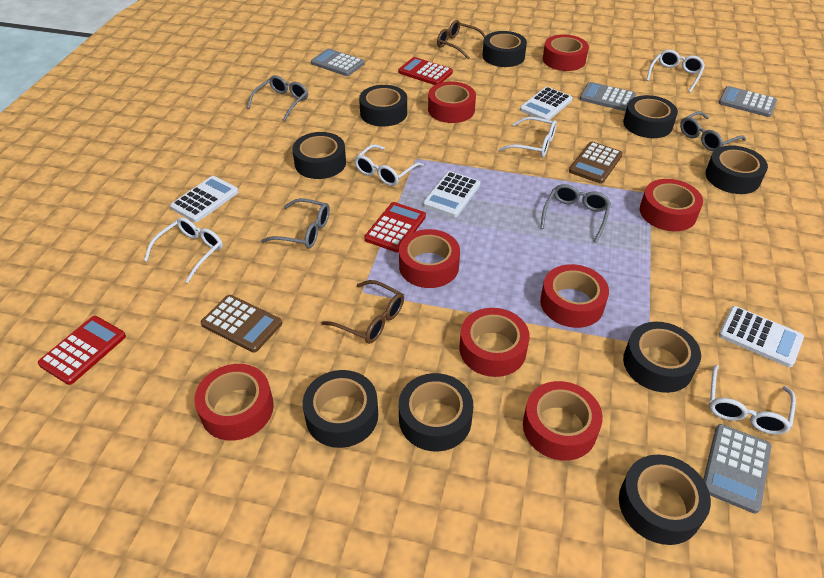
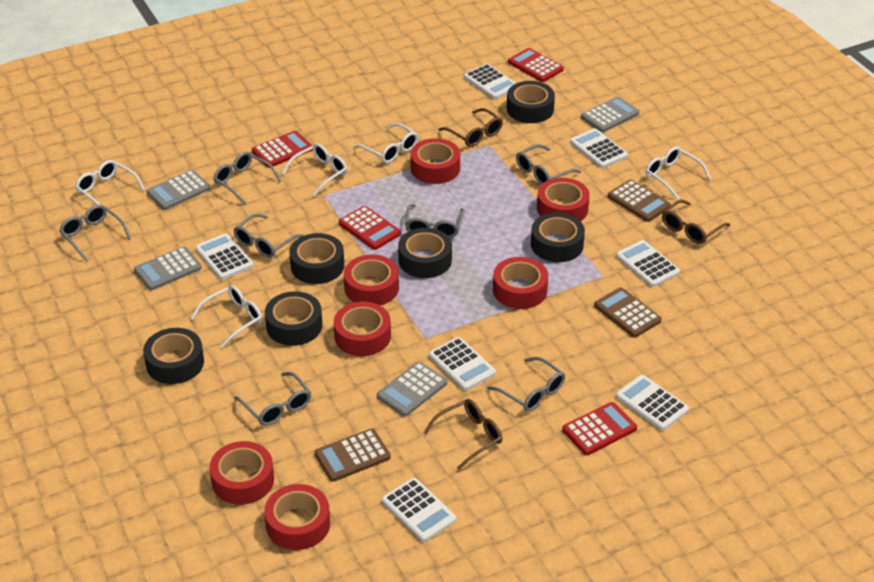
black tape: [292,132,346,179] [303,370,378,448] [359,85,407,127] [399,373,473,451] [482,31,527,67] [619,455,711,545] [623,95,678,138] [623,322,701,393] [705,145,768,194] = 9 -> [143,328,204,384] [265,291,322,346] [289,233,344,284] [398,228,452,278] [507,81,555,123] [531,213,585,262] = 6
brown calculator: [200,295,282,352] [569,142,623,184] = 2 -> [315,429,391,482] [594,288,662,338] [608,180,671,222] = 3
brown glasses: [321,280,404,344] [437,20,486,59] = 2 -> [424,399,502,470] [439,108,503,147] [662,200,730,244] = 3
grey glasses: [247,75,308,121] [261,198,330,248] [540,184,611,243] [680,111,746,151] = 4 -> [59,205,131,262] [213,152,281,205] [234,214,305,258] [234,372,311,426] [405,204,465,238] [487,357,565,412] [516,144,581,185] = 7
red calculator: [38,316,126,385] [364,202,426,252] [398,57,453,85] = 3 -> [252,131,313,168] [339,206,401,250] [508,48,564,82] [562,402,637,455] = 4
red tape: [195,364,274,441] [399,229,460,288] [428,82,476,123] [459,308,530,377] [523,381,603,460] [540,264,609,328] [543,34,589,71] [640,179,703,231] = 8 -> [209,441,274,505] [264,484,330,550] [334,302,391,356] [344,255,399,305] [410,138,460,184] [493,257,548,309] [537,178,590,221] = 7
white calculator: [170,176,239,222] [423,171,480,217] [520,87,573,120] [719,306,804,367] = 4 -> [195,233,253,280] [382,478,456,542] [429,337,496,391] [464,64,516,99] [570,128,628,168] [616,240,680,287] [616,375,689,430] = 7

